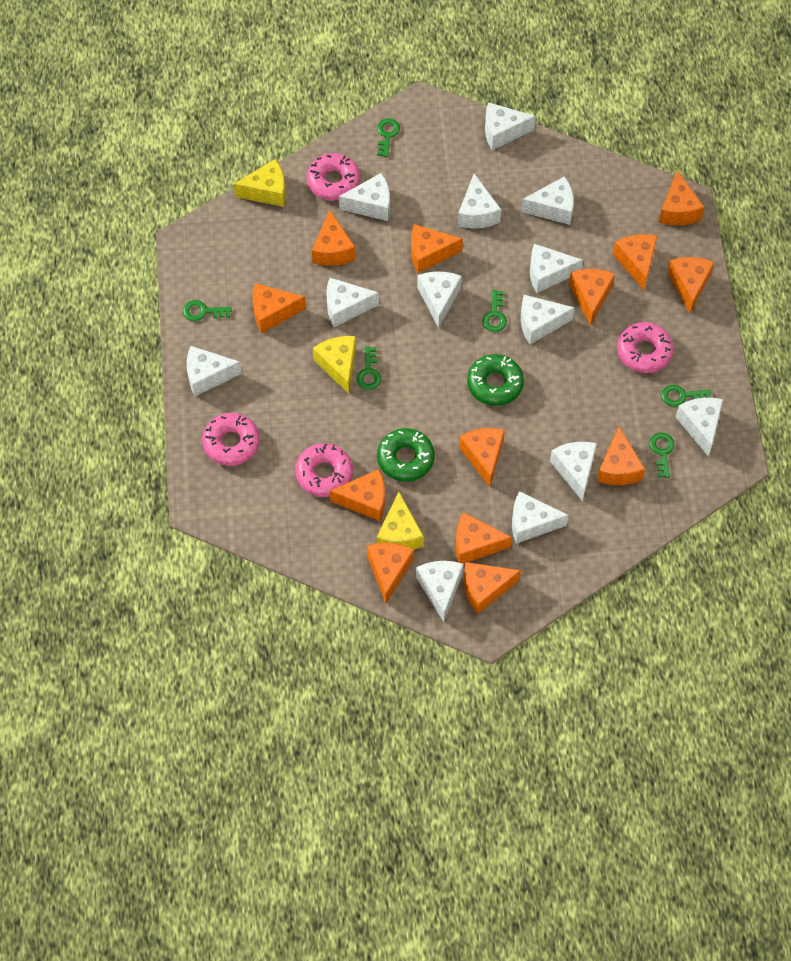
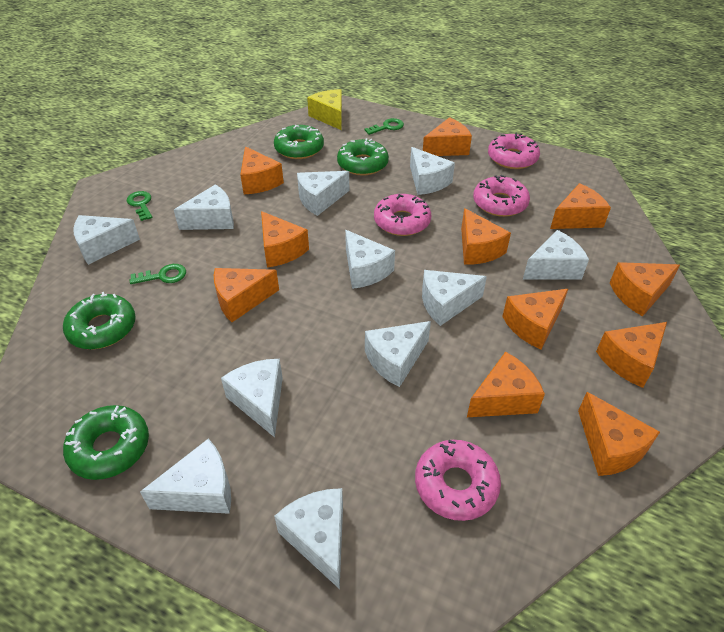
green donut: [377,428,435,482] [467,354,524,406] = 2 -> [63,292,136,349] [63,405,149,480] [274,125,324,159] [337,138,389,176] = 4
green key: [183,300,231,321] [357,346,381,390] [377,118,400,157] [482,290,507,332] [649,433,675,478] [661,385,711,407] = 6 -> [127,191,152,221] [130,264,186,284] [364,118,404,135] = 3
orange cheese: [252,283,306,333] [312,210,356,266] [330,469,385,521] [367,543,414,604] [411,224,463,273] [455,512,512,564] [459,428,505,487] [464,562,521,614] [569,269,615,326] [597,426,645,485] [613,234,657,290] [659,170,705,226] [667,257,714,313] = 13 -> [214,268,279,322] [240,146,284,194] [261,211,309,267] [423,117,472,156] [461,208,511,265] [467,352,545,417] [502,289,568,349] [550,183,611,229] [578,392,660,476] [596,322,667,388] [610,262,680,317] = 11
white cheese: [187,346,242,396] [326,278,379,327] [339,173,390,221] [416,561,464,622] [417,271,462,328] [458,174,501,229] [485,102,536,150] [512,491,569,544] [521,176,574,225] [521,295,575,344] [530,244,583,293] [550,442,597,502] [675,397,723,456] = 13 -> [74,215,140,265] [140,438,231,514] [174,184,234,230] [221,359,283,437] [274,488,343,589] [297,171,349,216] [345,230,395,289] [365,321,431,387] [410,147,455,195] [422,270,487,326] [523,230,589,280] = 11
yellow cheese: [234,159,286,207] [313,336,356,394] [376,492,424,550] = 3 -> [307,89,342,130] = 1

